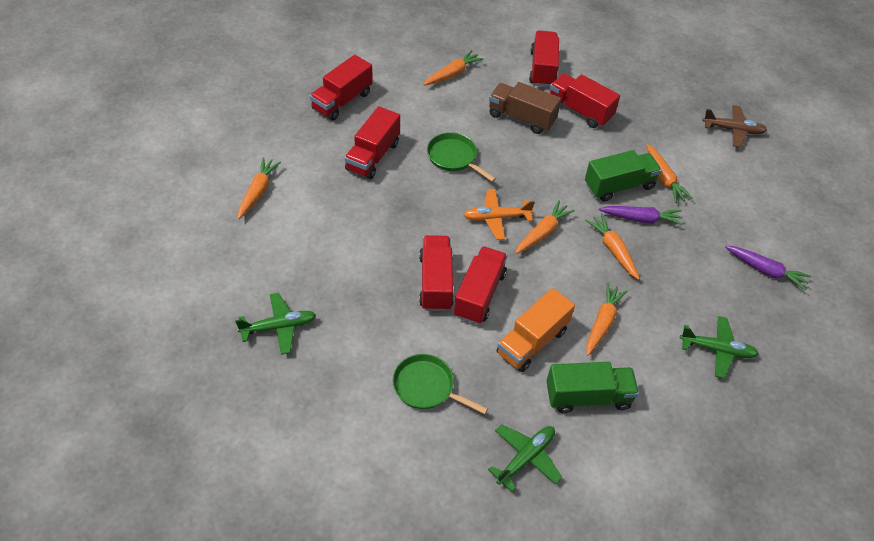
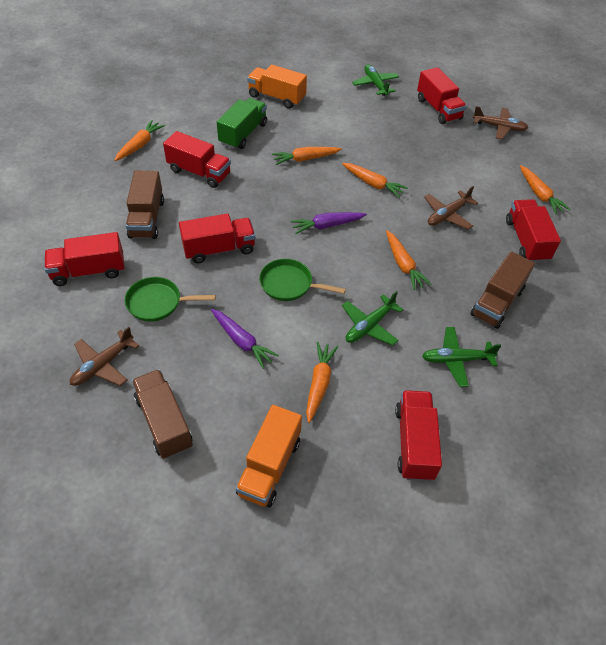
brown plane: [703,105,767,147] = 1 -> [70,327,139,386] [424,186,478,230] [473,106,528,140] = 3
brown truck: [489,82,561,134] = 1 -> [126,170,164,239] [132,369,193,459] [470,251,535,329] = 3
green truck: [546,362,639,413] [585,150,662,202] = 2 -> [217,98,267,149] = 1
orange plane: [464,189,535,240] = 1 -> none = 0
orange truck: [497,288,575,372] = 1 -> [235,405,302,507] [247,64,307,109] = 2

